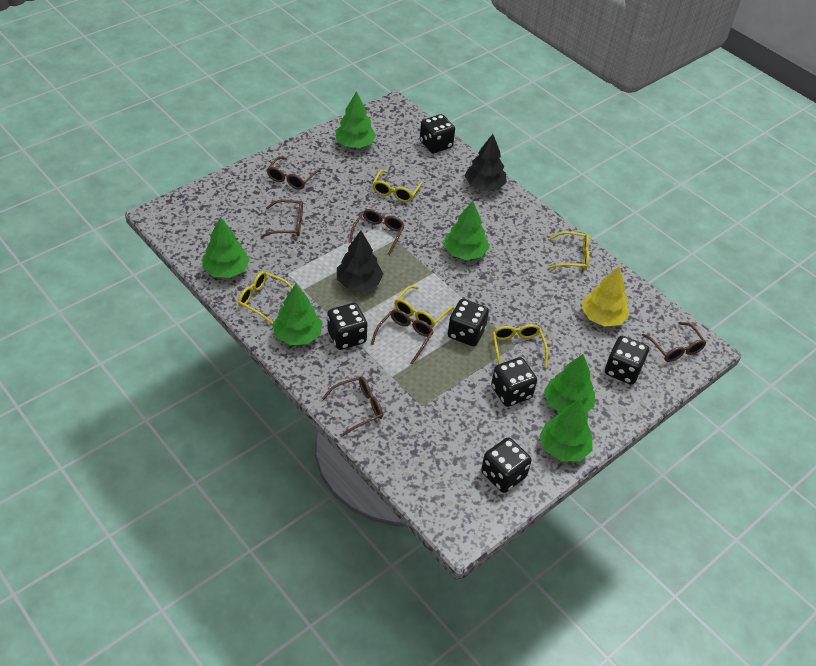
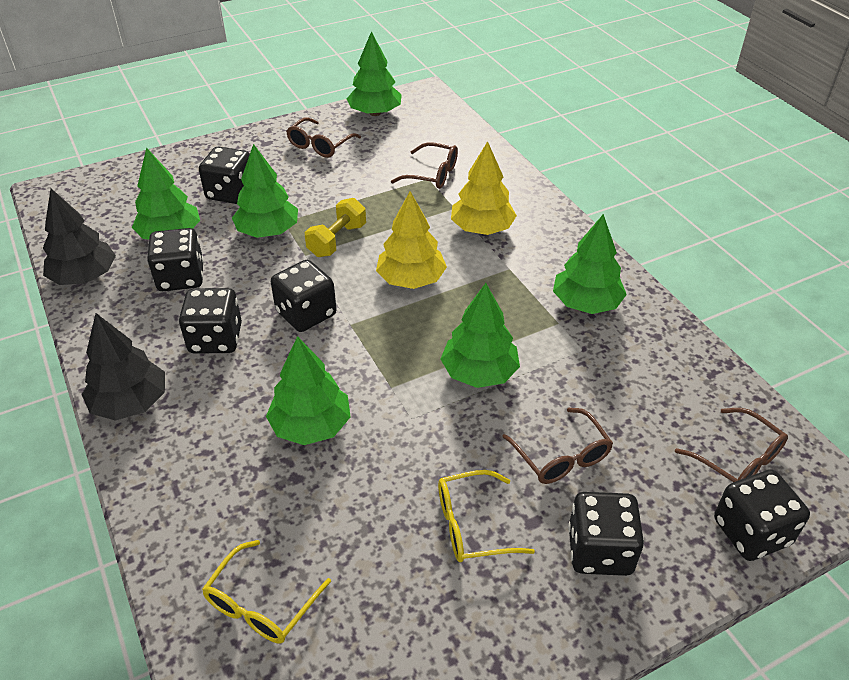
brown glasses: [261,200,303,238] [267,156,321,190] [322,376,383,436] [349,209,405,255] [371,309,434,364] [642,322,707,362] = 6 -> [286,117,361,158] [391,142,458,189] [502,408,613,484] [675,408,788,482] = 4
yellow dumbbell: none = 0 -> [305,198,366,257] = 1
yellow glasses: [238,271,293,324] [372,170,423,202] [395,285,454,328] [493,324,548,367] [548,231,589,270] = 5 -> [202,540,331,644] [438,470,535,562] = 2
yellow tree: [582,266,629,327] = 1 -> [376,191,447,289] [451,141,517,235] = 2

